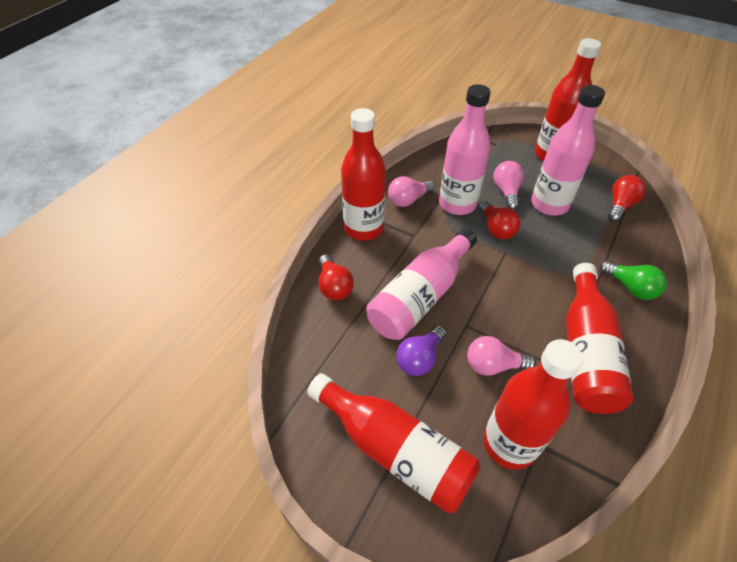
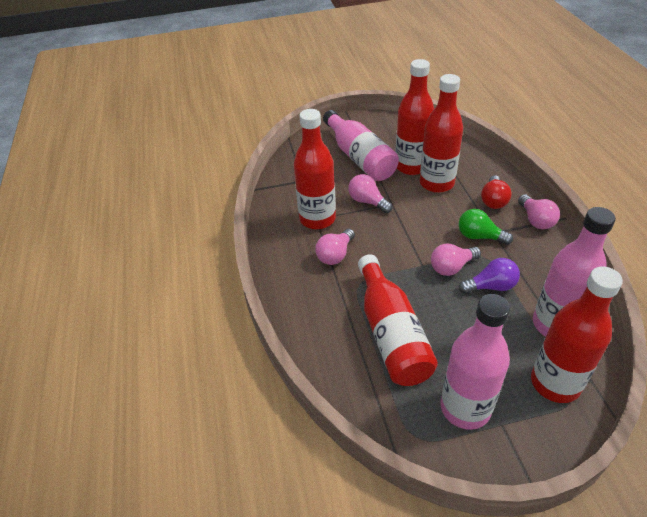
pink light bulb: [388,176,435,207] [467,336,536,376] [493,161,524,210] = 3 -> [315,229,355,265] [348,174,392,213] [431,243,481,276] [518,194,560,229] = 4
red light bulb: [319,254,354,300] [478,201,521,239] [608,175,646,222] = 3 -> [481,175,511,209] = 1

